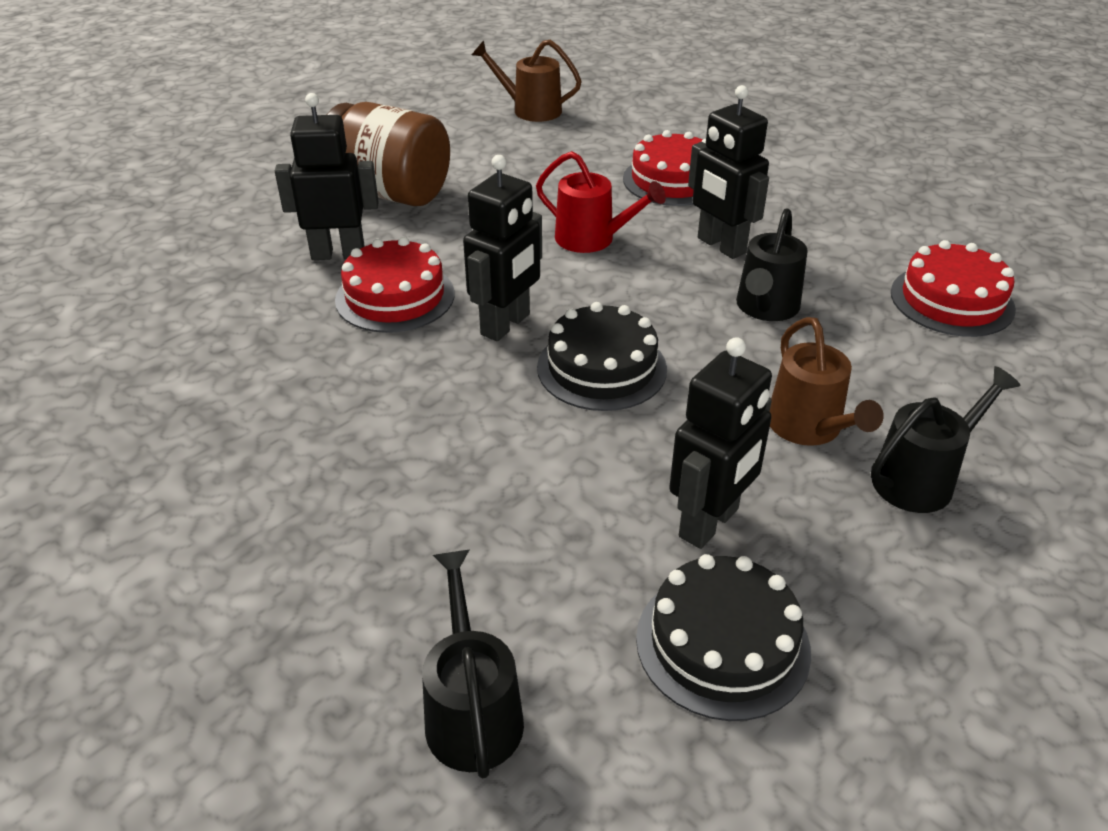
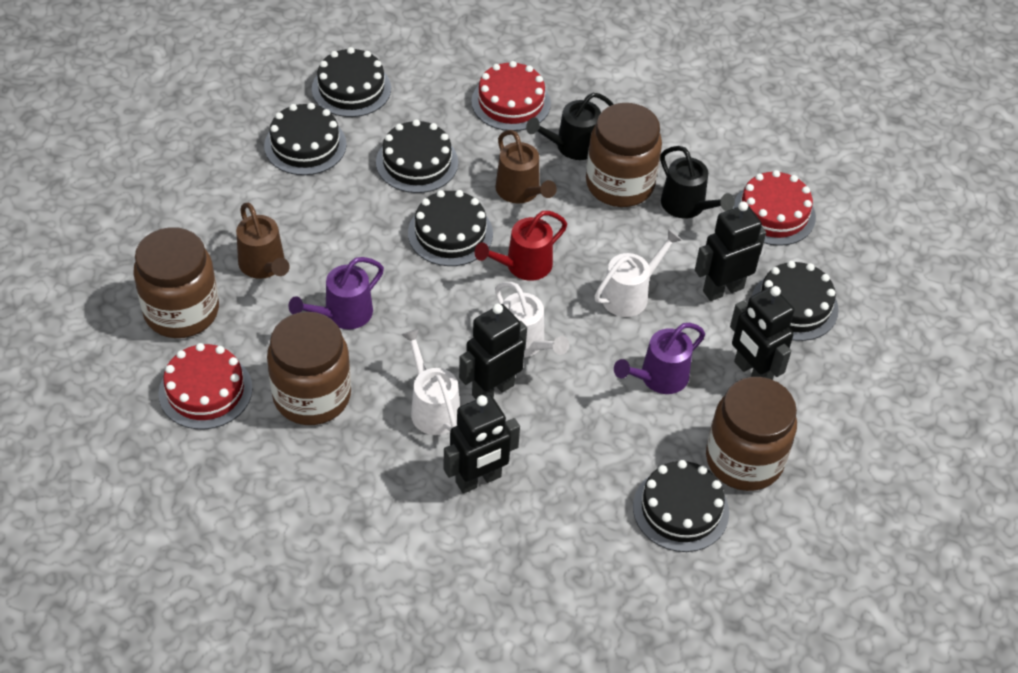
black cake: [537,302,667,411] [636,554,811,721] = 2 -> [264,103,347,175] [312,47,391,117] [376,119,458,193] [408,190,493,266] [633,460,729,552] [752,261,839,341] = 6
black watering can: [422,550,524,779] [736,208,808,321] [871,366,1021,513] = 3 -> [526,92,614,160] [660,146,735,219] = 2
brown jar: [327,102,450,206] = 1 -> [133,227,219,338] [267,312,351,425] [586,103,662,207] [706,377,797,491] = 4
purple watering can: none = 0 -> [289,257,384,329] [614,323,705,394] = 2
white watering can: none = 0 -> [401,329,460,435] [495,282,569,358] [594,229,682,317] = 3

